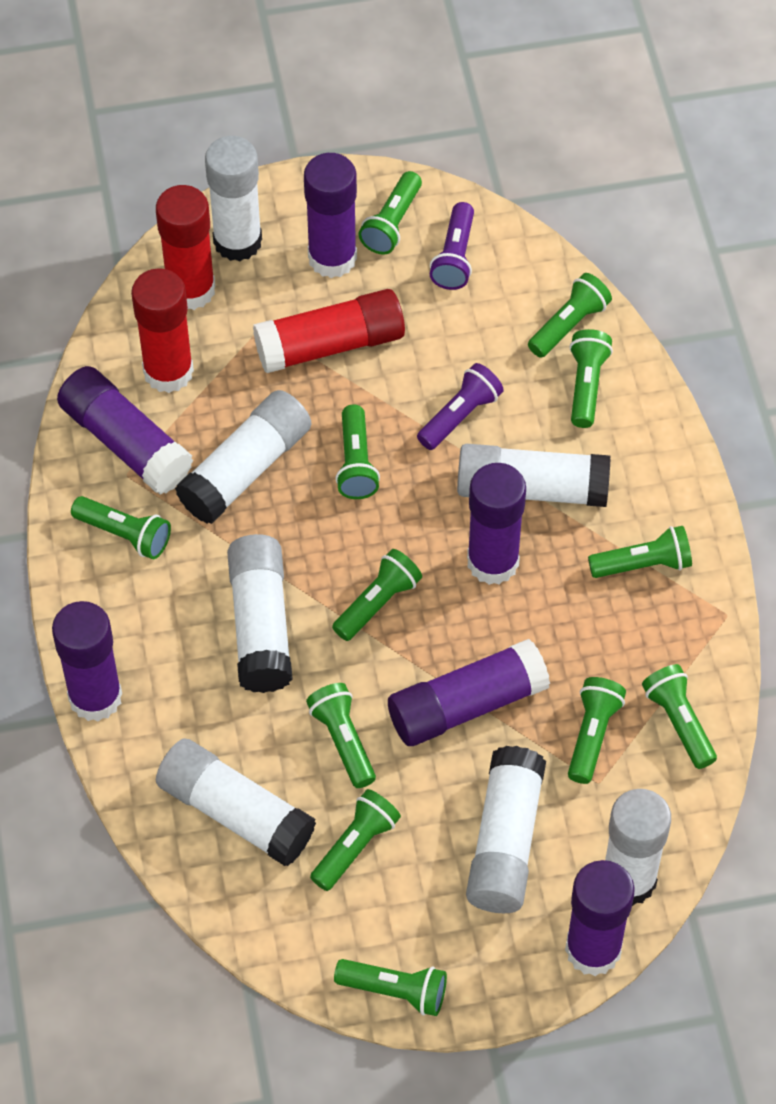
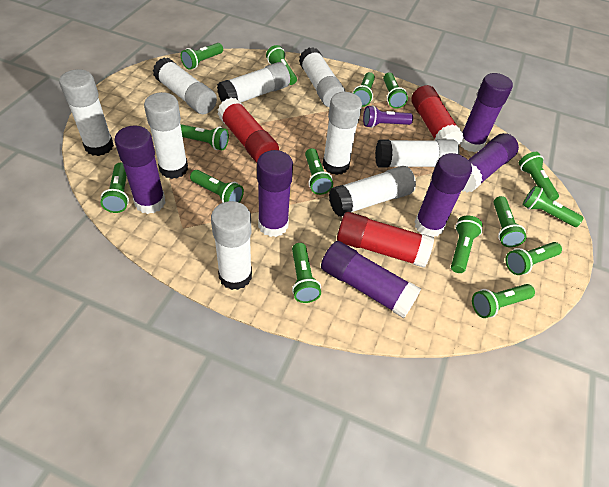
green flashlight: [71,496,171,559] [306,683,376,788] [310,789,401,891] [332,549,422,641] [334,959,447,1016] [335,404,380,499] [358,171,422,255] [528,273,612,358] [568,677,626,784] [569,329,613,428] [588,526,692,578] [642,664,717,769] = 12 -> [100,163,129,213] [180,124,229,150] [181,43,223,70] [190,170,244,203] [266,45,297,85] [292,243,321,303] [305,148,333,195] [353,72,375,107] [383,73,408,109] [451,216,483,273] [472,284,535,318] [493,196,527,247] [505,242,562,275] [519,152,559,201] [523,186,583,227] = 15
purple flashlight: [417,363,504,450] [430,202,474,290] = 2 -> [363,105,413,128] = 1
white glue stick: [156,739,316,866] [175,390,311,524] [205,136,262,261] [227,534,293,693] [457,444,611,507] [466,746,546,913] [605,789,671,906] = 7 -> [59,69,114,156] [144,92,188,179] [153,58,217,114] [211,201,252,290] [217,62,290,102] [299,47,345,107] [322,92,362,175] [329,166,416,217] [375,139,460,167] = 9

